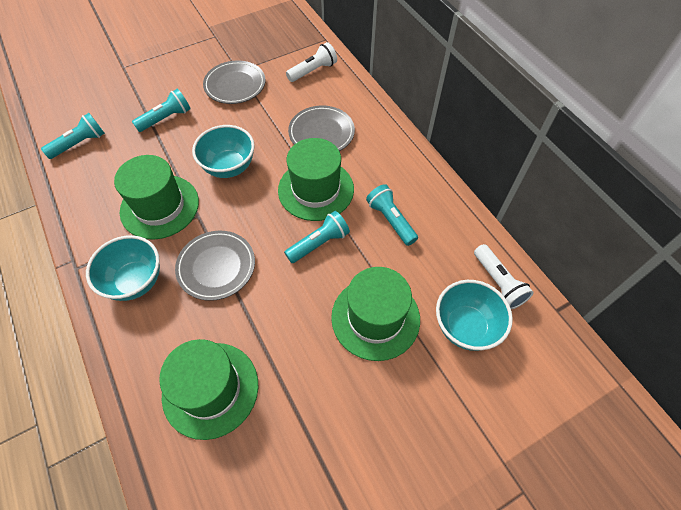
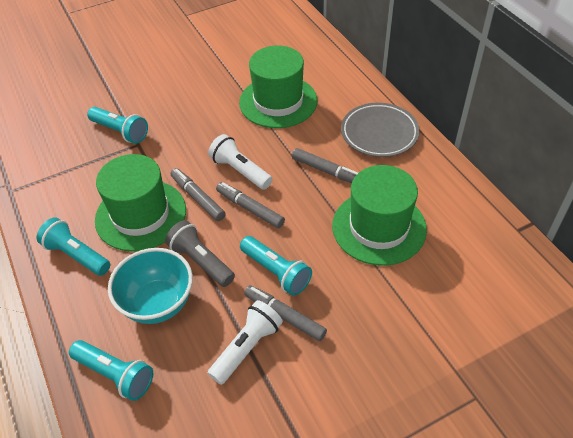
green hat: [114,155,199,240] [159,339,259,440] [278,138,354,221] [331,267,420,361] = 4 -> [95,154,186,252] [239,45,318,128] [332,165,427,266] = 3
grey flashlight: none = 0 -> [165,220,235,287] = 1
grey marker: none = 0 -> [171,168,226,221] [216,182,285,228] [244,285,327,341] [292,148,358,183] = 4
grey plate: [175,231,255,301] [203,61,265,104] [288,106,355,151] = 3 -> [341,103,420,157] = 1
turquoise bowl: [86,235,160,301] [192,125,255,178] [436,280,513,351] = 3 -> [108,248,193,324] = 1

